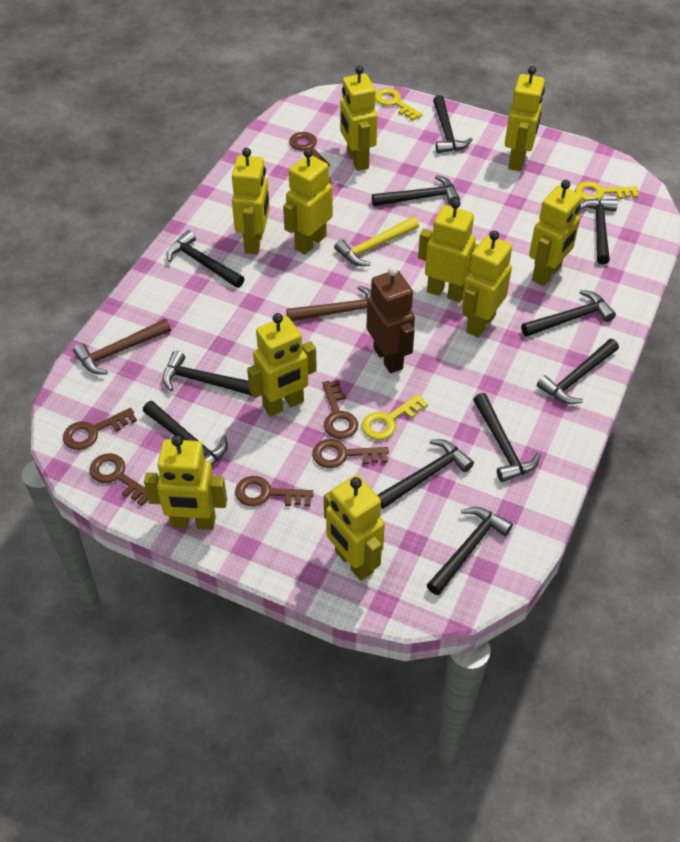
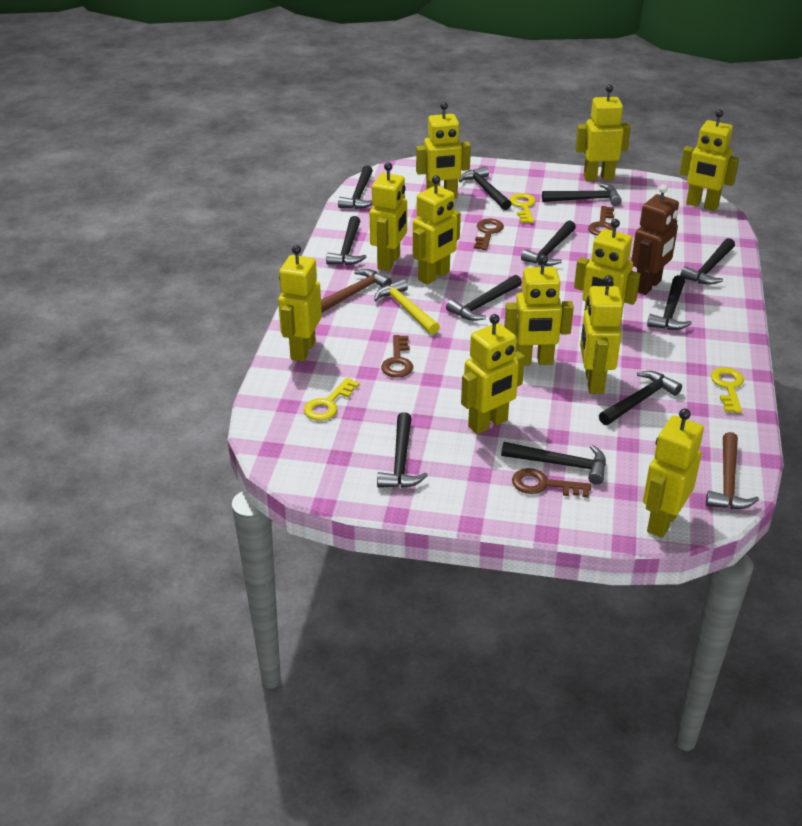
brown key: [63,408,137,450] [89,453,148,506] [235,476,314,506] [289,132,330,166] [312,439,389,468] [322,380,358,439] = 6 -> [381,335,413,378] [474,219,504,250] [512,468,591,498] [588,206,614,236] = 4
yellow robot: [144,435,227,530] [232,148,270,254] [247,313,317,417] [283,148,333,254] [324,475,385,581] [340,65,378,171] [418,199,479,302] [462,230,512,338] [505,66,545,171] [529,180,582,286] = 10 -> [278,245,322,362] [370,162,407,271] [412,175,461,285] [416,102,471,199] [461,314,525,434] [504,255,574,365] [574,219,640,325] [575,85,631,181] [580,275,623,394] [643,408,704,538] [680,109,739,211] = 11

